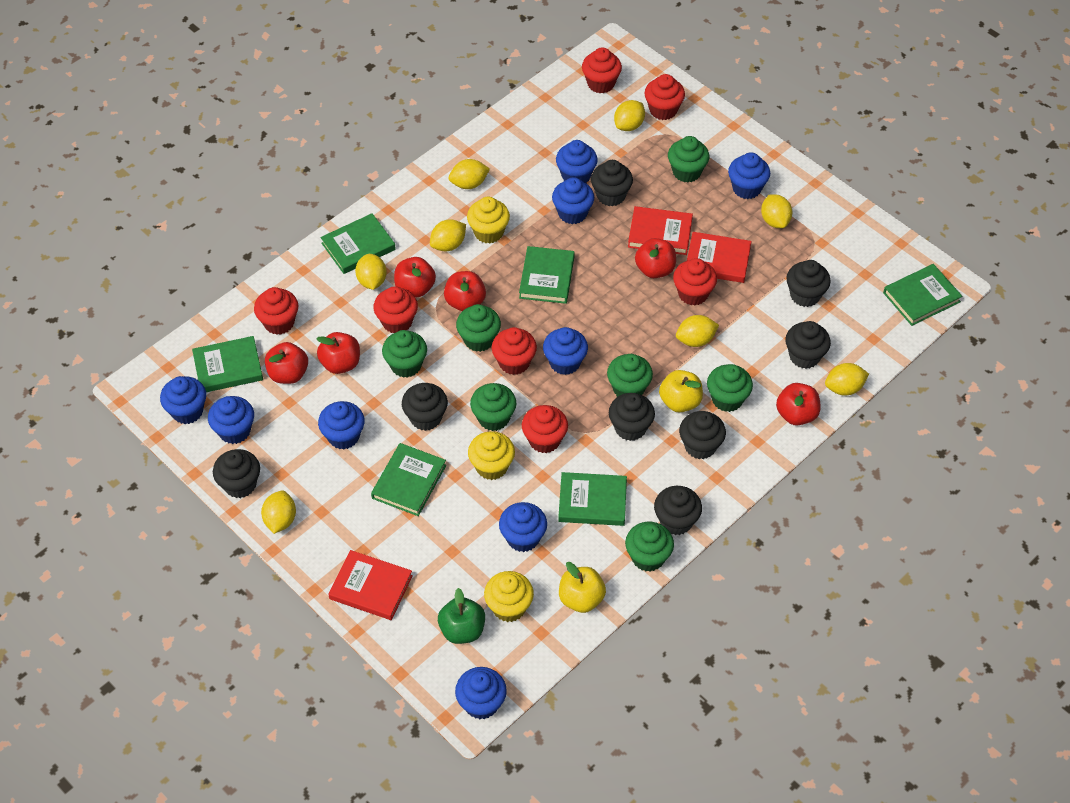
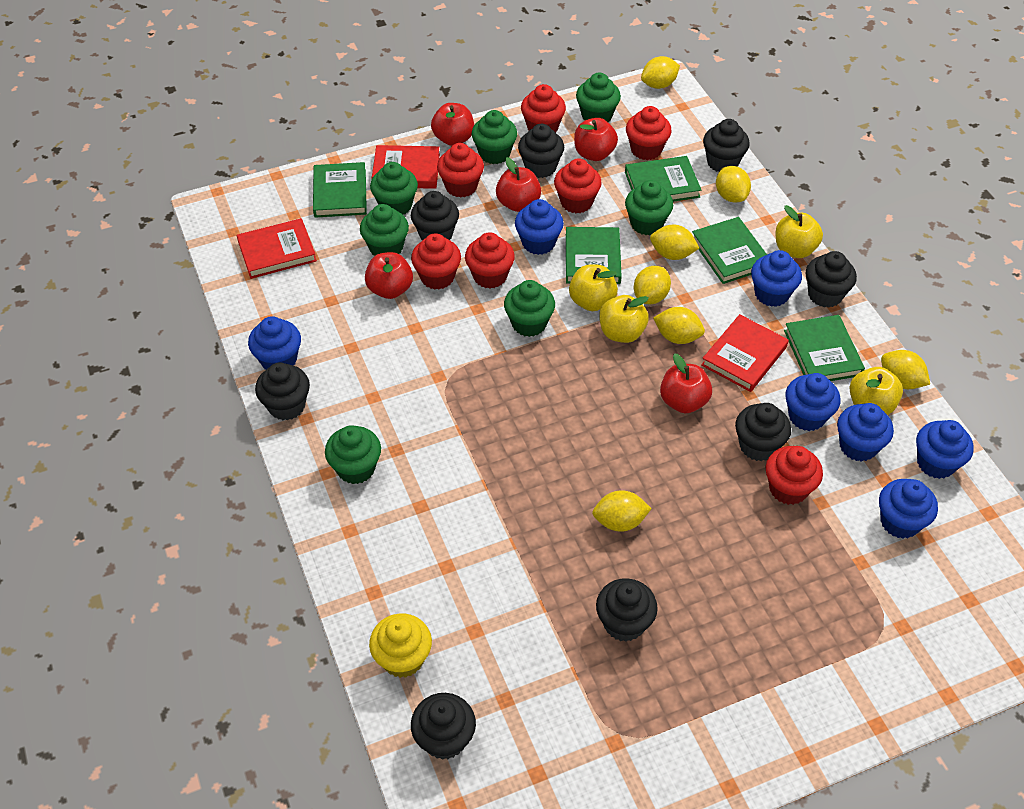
blue cupcake: [160,376,206,424] [208,396,254,444] [318,401,365,450] [455,667,507,719] [499,502,547,552] [543,327,588,375] [552,177,594,224] [556,140,598,183] [728,152,770,199] = 9 -> [248,316,301,370] [515,199,564,255] [751,250,802,307] [785,373,840,431] [837,403,894,462] [879,479,938,539] [916,420,974,479] = 7
green apple: [438,588,485,644] = 1 -> none = 0
green book: [192,336,263,392] [320,213,396,274] [371,443,446,516] [519,246,575,304] [558,472,627,526] [883,264,962,326] = 6 -> [313,162,367,218] [566,227,622,284] [625,156,701,202] [692,217,767,284] [784,315,865,381] = 5
red apple: [265,342,308,384] [316,332,360,374] [394,257,436,297] [444,271,486,311] [635,238,676,278] [776,383,821,426] = 6 -> [365,252,413,299] [431,103,474,146] [496,157,541,212] [574,118,618,161] [660,353,712,413] = 5
yellow apple: [559,562,606,613] [659,370,703,412] = 2 -> [569,264,618,311] [599,295,649,343] [775,205,823,258] [850,367,903,415] = 4
yellow cupcake: [467,197,510,244] [468,431,515,480] [484,571,534,622] = 3 -> [369,614,432,678] = 1
yellow lemon: [261,490,296,534] [355,254,387,290] [430,219,466,251] [449,159,490,189] [614,100,645,131] [676,315,719,347] [761,194,792,228] [825,363,869,396] = 8 -> [592,490,652,532] [634,266,671,304] [641,56,680,89] [650,225,699,260] [653,307,705,344] [716,166,751,203] [881,350,930,389] = 7

